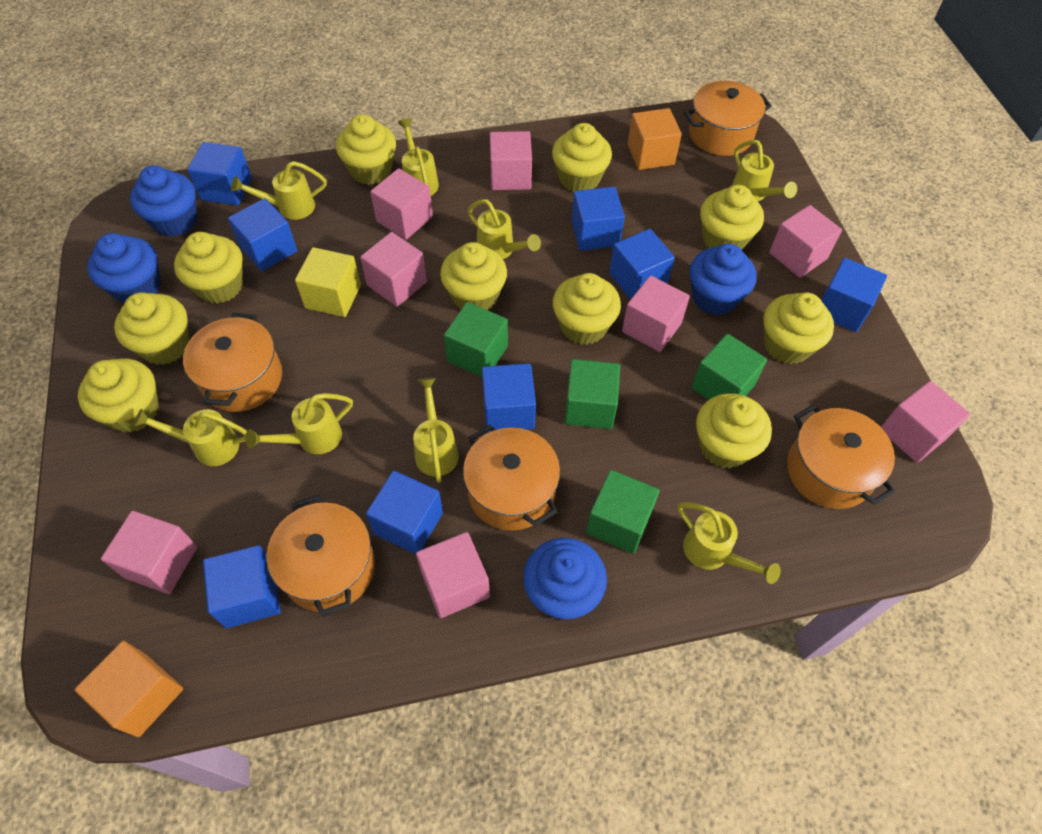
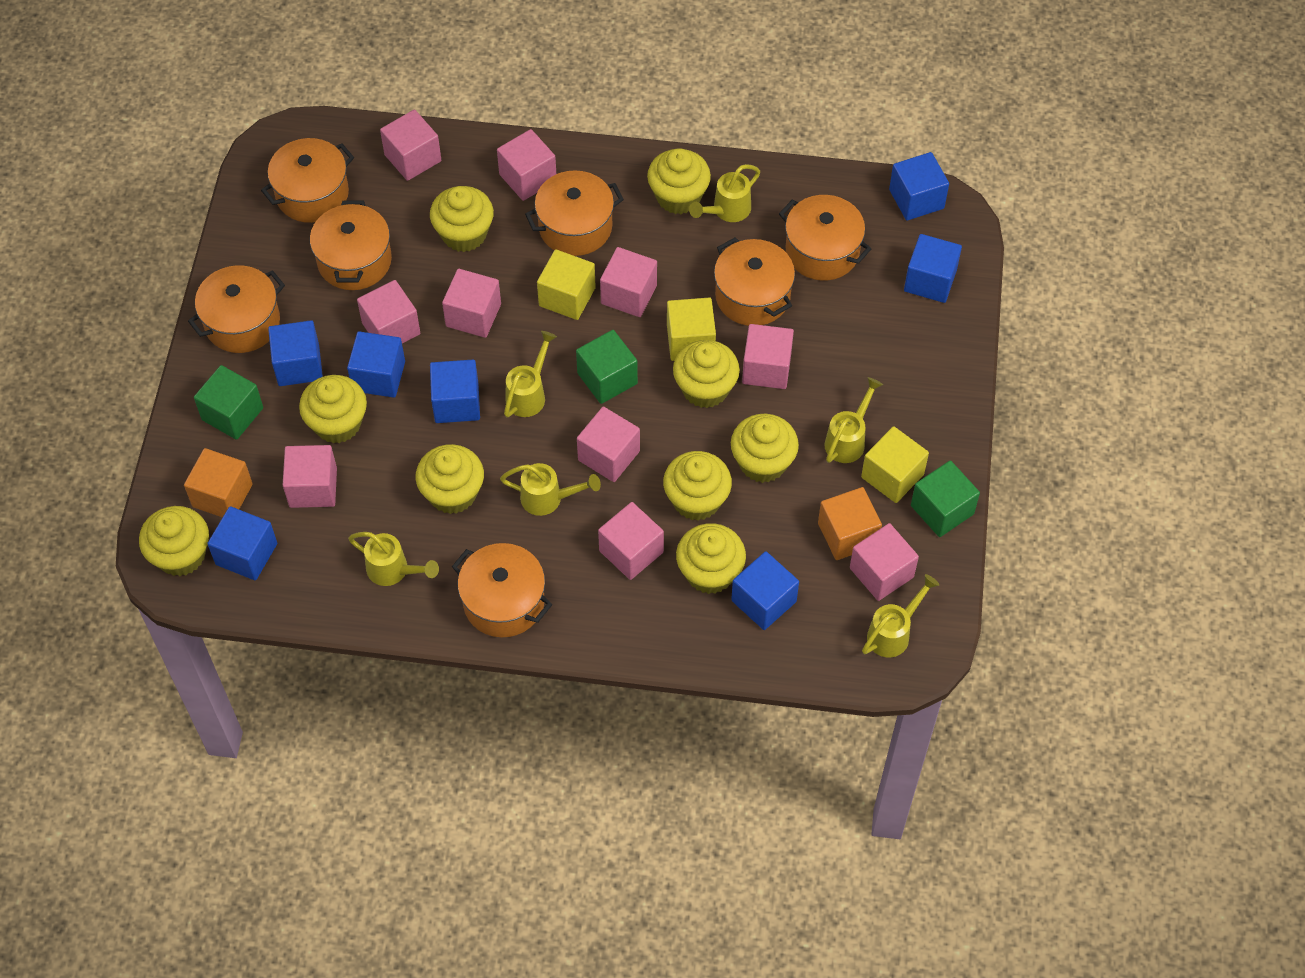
blue cube: [187,142,252,206] [203,545,281,628] [228,198,297,271] [366,471,443,554] [482,363,536,433] [571,187,625,251] [609,229,675,300] [821,258,887,332] = 8 -> [207,506,277,580] [268,320,323,386] [347,331,405,398] [430,360,480,423] [731,551,799,630] [889,152,949,220] [904,234,962,303] = 7
blue cupcake: [87,233,161,304] [130,166,197,237] [523,538,607,620] [690,244,756,315] = 4 -> none = 0
green cube: [444,302,508,377] [564,359,620,429] [586,470,660,554] [691,334,767,400] = 4 -> [194,365,263,440] [576,330,638,404] [911,461,980,537] = 3
orange pot: [183,313,282,412] [267,495,375,616] [463,425,560,531] [684,81,772,156] [787,404,895,509] = 5 -> [188,265,285,353] [261,138,354,223] [310,200,392,290] [452,543,552,637] [525,170,624,256] [714,237,795,326] [779,195,871,281] = 7
pink cube: [101,511,197,594] [360,232,427,307] [370,168,433,240] [416,532,490,618] [490,131,532,190] [622,276,690,352] [769,205,842,278] [881,381,970,463] = 8 -> [283,445,337,508] [357,280,420,344] [380,110,441,181] [442,269,501,338] [497,129,556,201] [577,407,640,482] [598,502,664,580] [600,247,657,317] [742,324,794,389] [850,523,919,601] = 10
yellow cube: [295,247,361,317] = 1 -> [537,249,596,320] [667,297,716,361] [861,426,929,503] = 3
yellow cupcake: [78,358,159,432] [114,292,189,365] [174,232,243,304] [336,114,396,185] [440,242,507,310] [552,123,612,192] [553,273,621,345] [696,393,772,469] [700,185,764,250] [763,292,834,364] = 10 -> [139,506,209,576] [299,375,367,443] [416,444,484,514] [430,186,494,252] [647,148,711,214] [663,451,732,521] [673,340,740,408] [676,523,746,594] [731,414,799,483] = 9
yellow watering can: [133,408,247,466] [231,161,327,220] [245,393,353,454] [398,119,439,196] [413,378,459,483] [467,199,541,259] [677,502,781,584] [732,140,797,201] = 8 -> [348,532,439,586] [500,463,601,516] [504,331,557,417] [689,164,760,222] [825,377,883,463] [862,574,939,657] = 6

